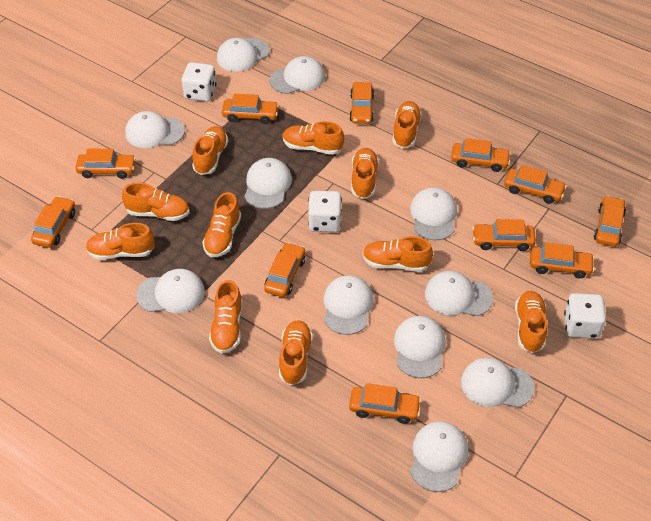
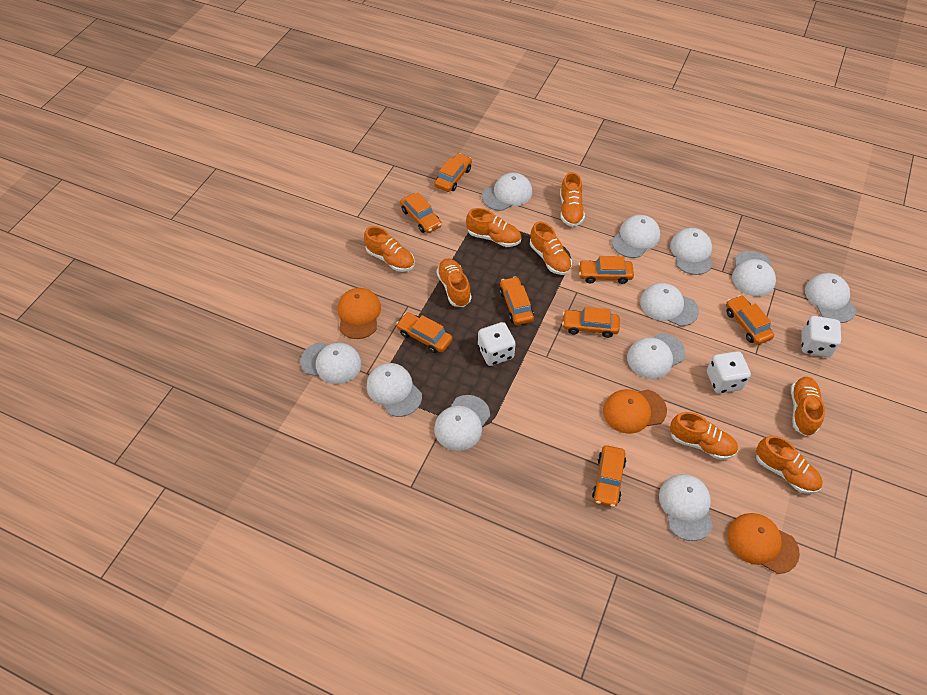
orange cap: none = 0 -> [338,288,381,339] [603,389,667,434] [727,513,800,574] = 3
orange car: [31,196,75,247] [76,149,136,179] [222,94,279,124] [264,242,305,297] [349,82,374,124] [349,383,421,424] [451,138,511,172] [472,219,536,251] [504,165,567,204] [530,242,595,279] [594,196,626,247] = 11 -> [396,312,453,353] [400,193,442,233] [434,153,472,192] [499,276,534,325] [562,307,620,338] [578,256,634,284] [592,445,626,507] [726,295,774,345] = 8
orange shoe: [86,223,155,260] [122,183,190,221] [192,126,229,175] [202,192,241,258] [209,280,243,354] [279,320,313,385] [283,121,344,155] [351,148,379,199] [363,236,433,272] [392,101,422,148] [515,291,547,353] = 11 -> [364,226,414,272] [437,259,472,307] [466,208,521,247] [530,221,572,275] [560,172,585,227] [670,412,738,460] [756,435,823,494] [791,377,825,436] = 8

